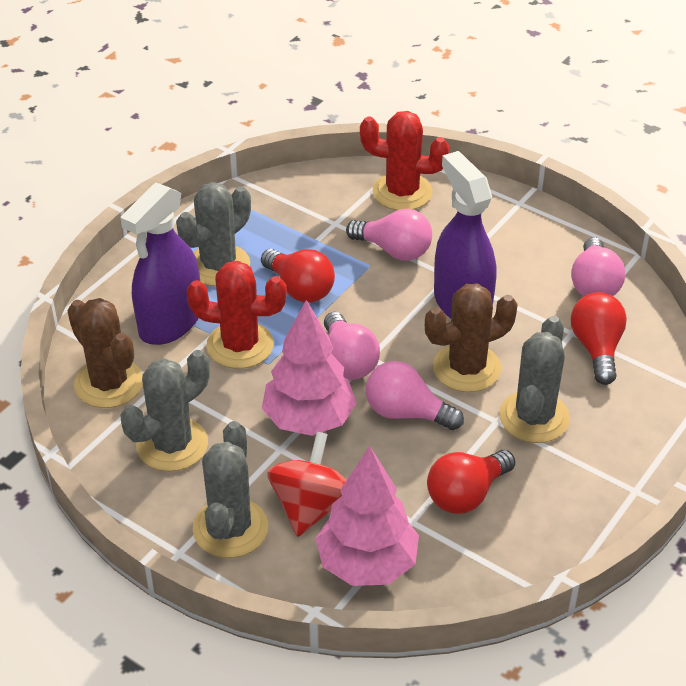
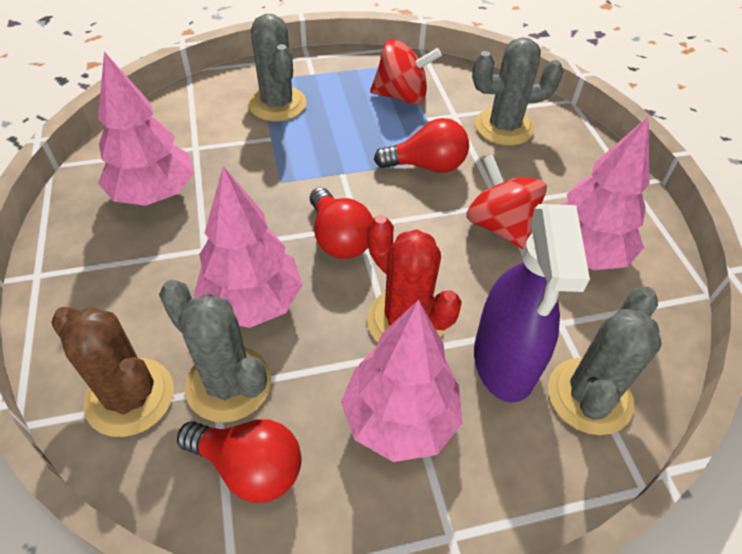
brown cactus: [67,298,143,408] [425,283,518,392] = 2 -> [51,307,174,437] = 1
pink light bulb: [324,312,380,380] [346,209,432,261] [366,361,464,430] [571,237,625,296] = 4 -> none = 0
pink tree: [262,300,357,436] [315,446,419,586] = 2 -> [98,51,194,206] [194,166,303,328] [341,300,463,462] [559,116,649,270] = 4
purple spray bottle: [121,183,200,345] [434,151,496,319] = 2 -> [474,204,590,403] = 1
red cactus: [187,261,287,369] [360,111,449,210] = 2 -> [367,215,462,342] = 1
red spinning top: [267,432,347,537] = 1 -> [370,39,442,105] [466,154,547,249] = 2

